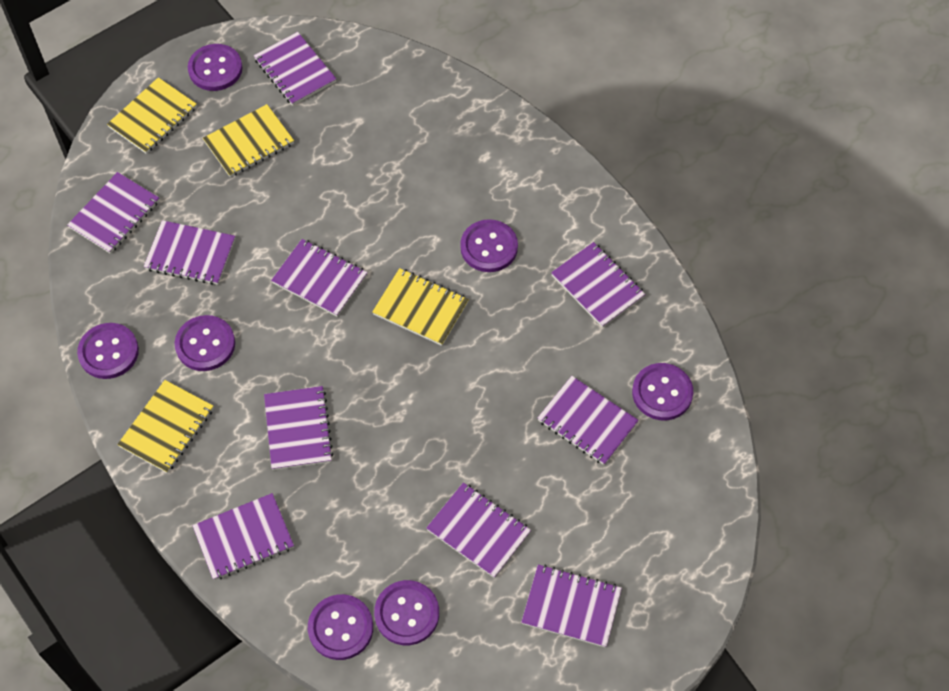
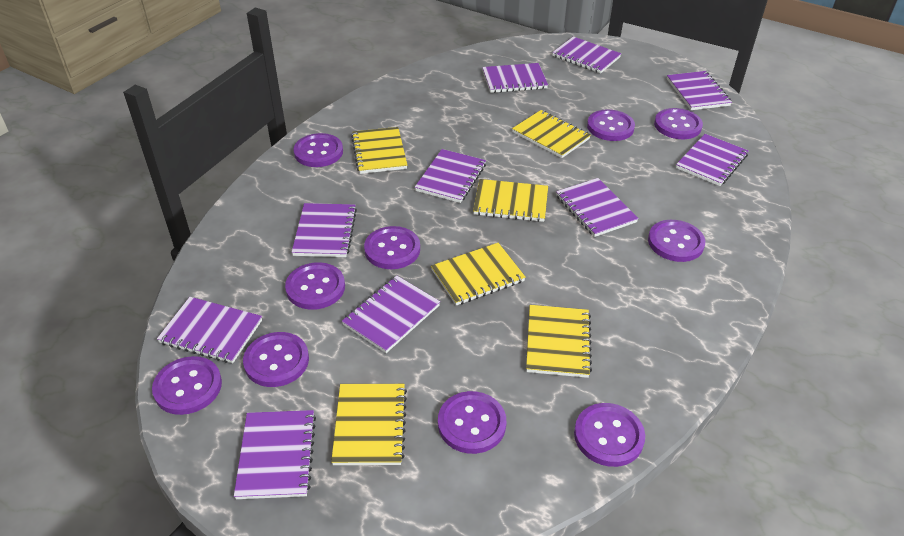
purple button: [77,323,139,379] [175,315,235,371] [188,44,243,91] [308,594,373,660] [374,580,439,645] [460,219,518,272] [632,363,693,420] = 7 -> [152,356,222,415] [243,332,309,387] [285,262,345,310] [293,133,343,167] [364,226,420,269] [438,391,506,454] [574,403,645,467] [587,109,635,141] [648,220,705,262] [654,108,703,139] = 10
yellow notebook: [107,77,197,154] [117,380,214,473] [203,104,294,177] [372,268,469,346] = 4 -> [331,384,407,465] [351,127,407,174] [431,243,526,306] [473,179,548,222] [512,110,591,158] [526,305,592,378] = 6

